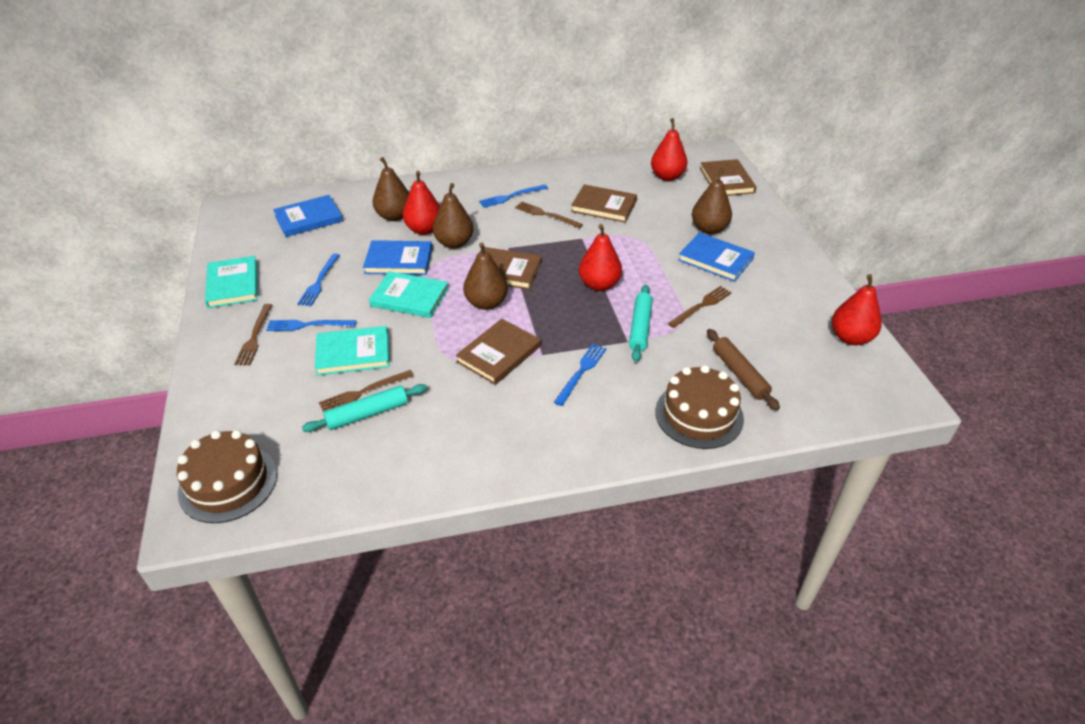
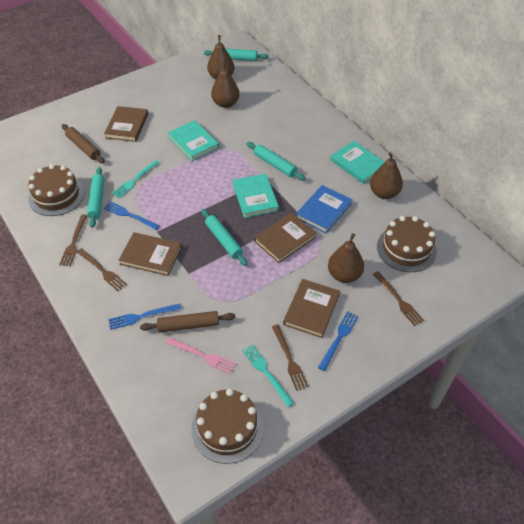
blue book: [273,195,343,237] [363,240,432,275] [678,232,755,282] = 3 -> [296,185,352,234] = 1
blue fork: [266,320,356,331] [297,254,340,306] [479,185,548,208] [554,344,606,406] = 4 -> [104,201,160,230] [108,303,181,330] [318,311,359,371] = 3
brown cake: [177,430,277,523] [655,365,744,449] = 2 -> [28,164,85,216] [191,389,264,464] [377,216,437,272] = 3
brown rolling pin: [707,329,780,411] = 1 -> [62,124,105,164] [140,311,235,333] = 2
pink fork: none = 0 -> [165,337,236,374] = 1
red pear: [403,171,440,235] [579,224,622,291] [651,118,688,181] [832,274,882,345] = 4 -> none = 0
turquoise fork: none = 0 -> [112,160,160,198] [242,345,294,407] = 2
turquoise rolling pin: [302,384,427,432] [629,285,653,362] = 2 -> [87,167,104,228] [201,209,248,266] [204,49,269,61] [247,142,305,181] = 4

